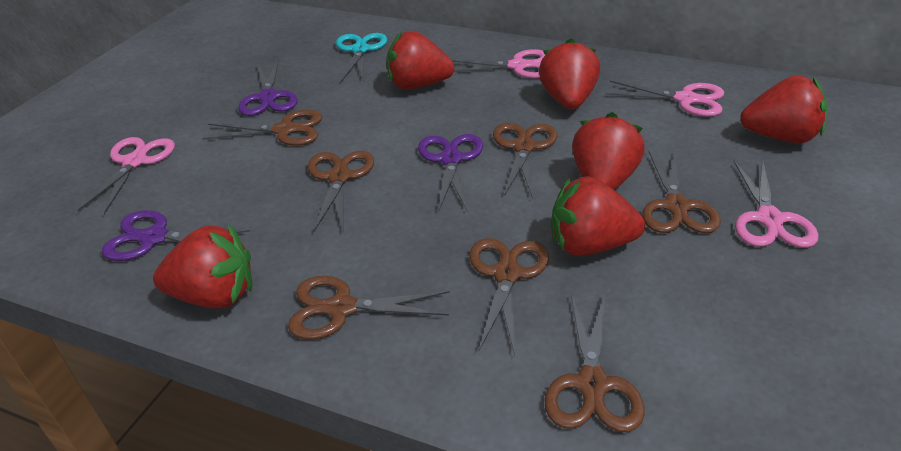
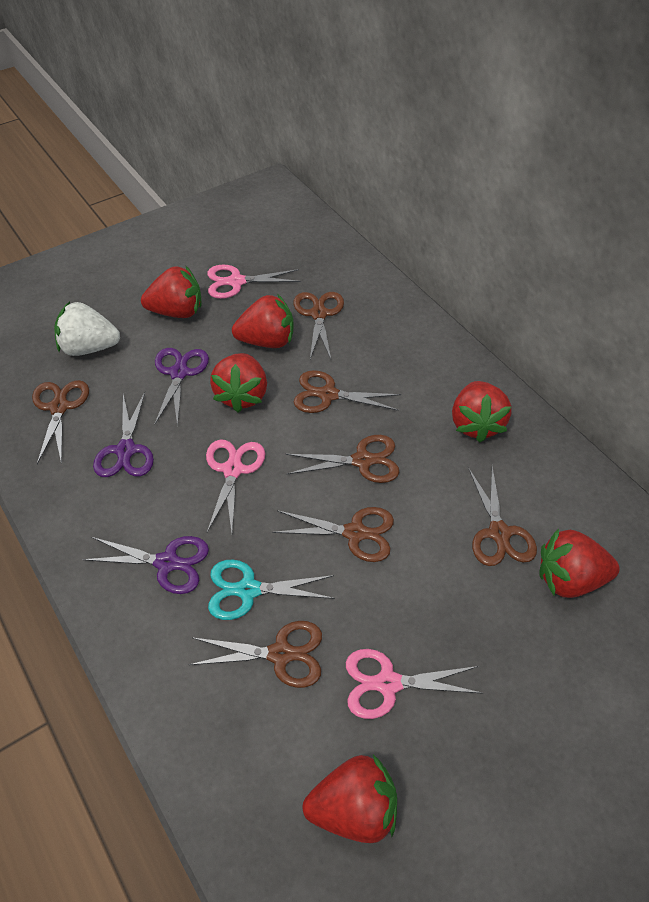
pink scissors: [77,137,175,214] [452,49,545,79] [605,81,724,117] [734,160,819,248] = 4 -> [206,439,265,532] [207,265,301,299] [346,649,483,719] = 3
white strawberry: none = 0 -> [54,302,120,356] = 1

